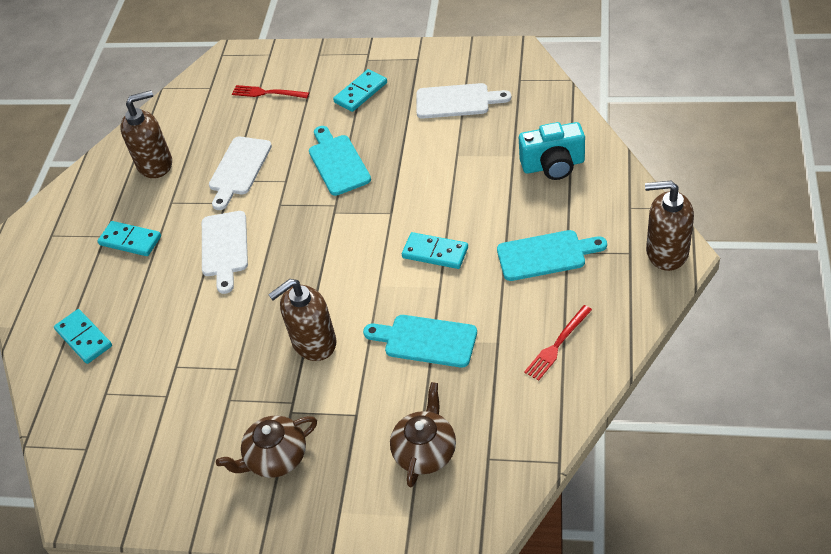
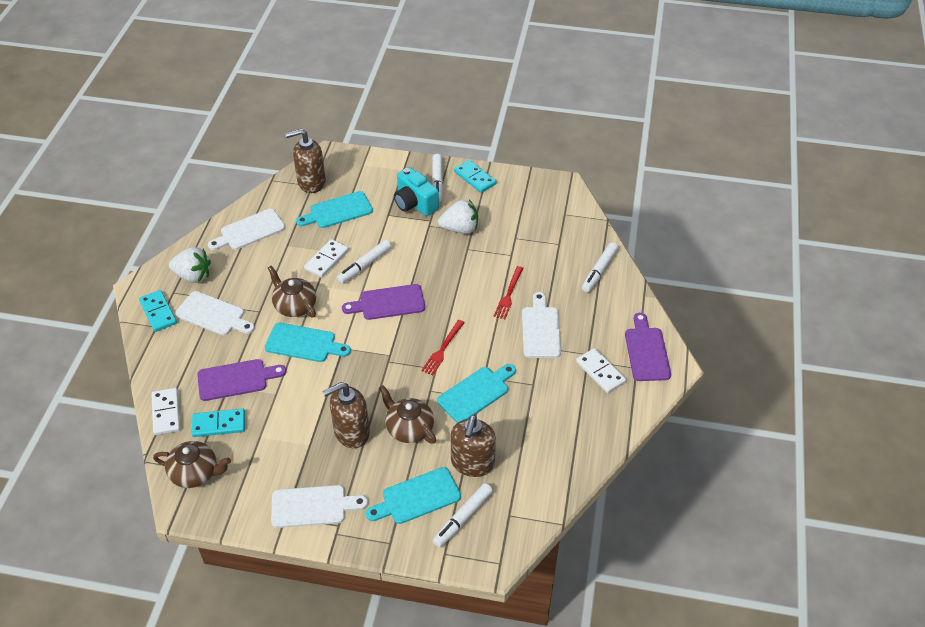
brown teapot: [216,415,317,478] [390,382,456,487] = 2 -> [153,441,231,488] [268,266,316,317] [379,385,436,444] = 3
purple cutting board: none = 0 -> [197,359,286,401] [342,284,425,320] [625,313,671,381] = 3
turquoise cutting board: [309,126,371,196] [363,315,477,368] [497,230,607,281] = 3 -> [265,323,351,362] [296,191,373,228] [366,467,461,524] [437,364,516,423] = 4
turquoise domino: [54,309,112,364] [98,221,161,256] [333,69,387,112] [402,232,468,269] = 4 -> [139,290,177,332] [191,408,245,437] [454,160,496,193] = 3
white cutting board: [202,211,248,294] [209,137,272,210] [416,83,511,119] = 3 -> [175,291,255,335] [208,209,285,250] [271,485,368,528] [522,292,561,358] = 4
white domino: none = 0 -> [152,388,180,435] [304,239,349,278] [576,348,626,393] = 3
white marker: none = 0 -> [337,240,392,284] [432,154,443,202] [433,483,493,548] [582,242,618,293] = 4
white strawberry: none = 0 -> [169,247,211,283] [438,200,478,234] = 2

